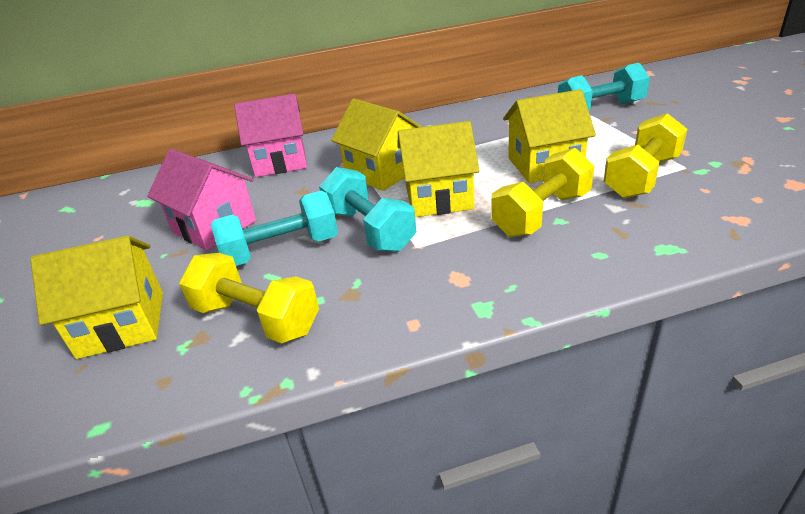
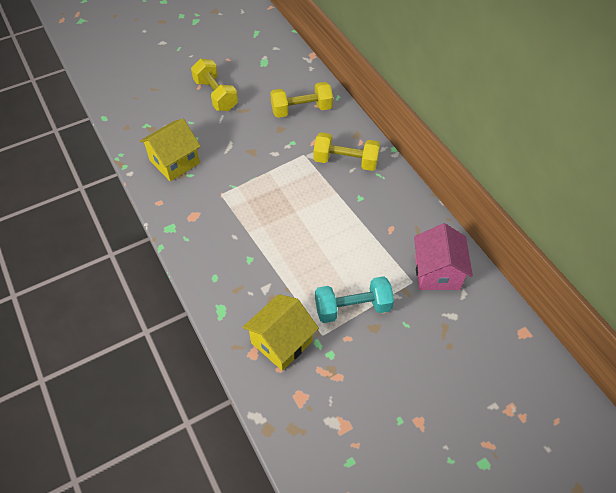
pink house: [147,149,256,250] [234,94,307,177] = 2 -> [414,223,473,290] = 1
turquoise dumbbell: [211,191,338,266] [319,167,416,252] [558,63,650,111] = 3 -> [315,276,394,323] = 1
yellow house: [30,236,163,359] [331,99,422,191] [398,121,480,217] [503,89,596,183] = 4 -> [140,119,201,181] [243,294,319,371] = 2

